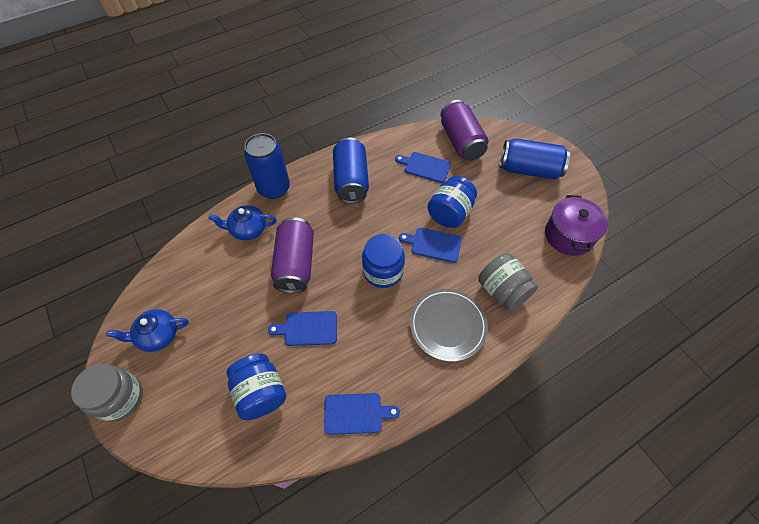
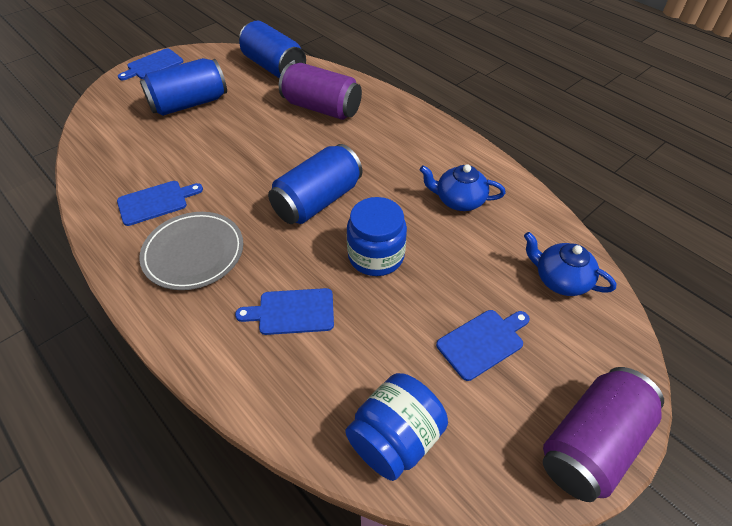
blue jar: [227,353,286,420] [362,234,405,288] [428,176,477,228] = 3 -> [345,373,448,481] [347,197,407,276] = 2
grey jar: [71,364,143,422] [478,253,538,311] = 2 -> none = 0
purple pot: [545,195,608,256] = 1 -> none = 0

